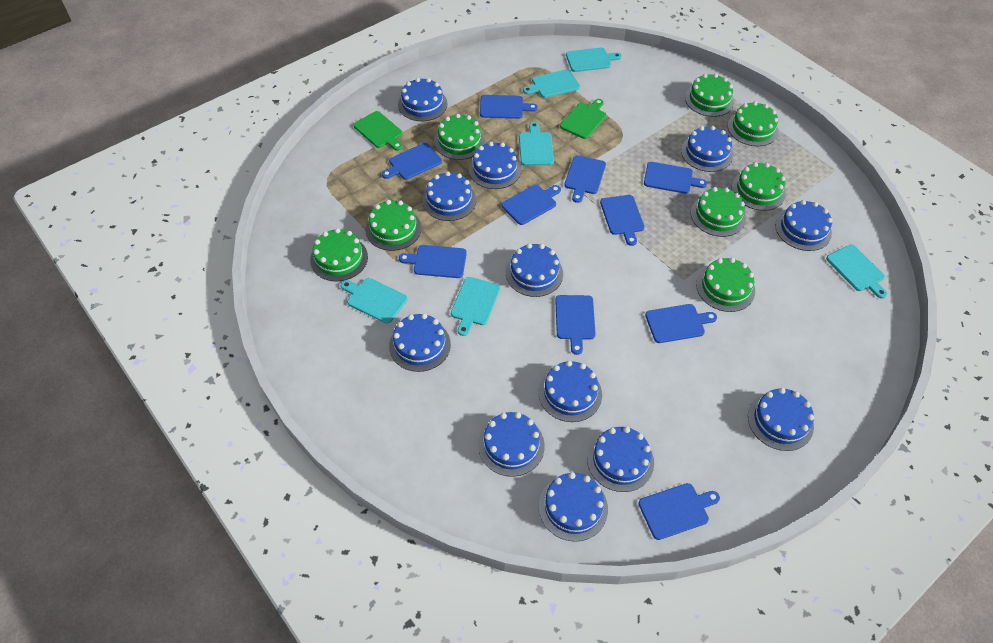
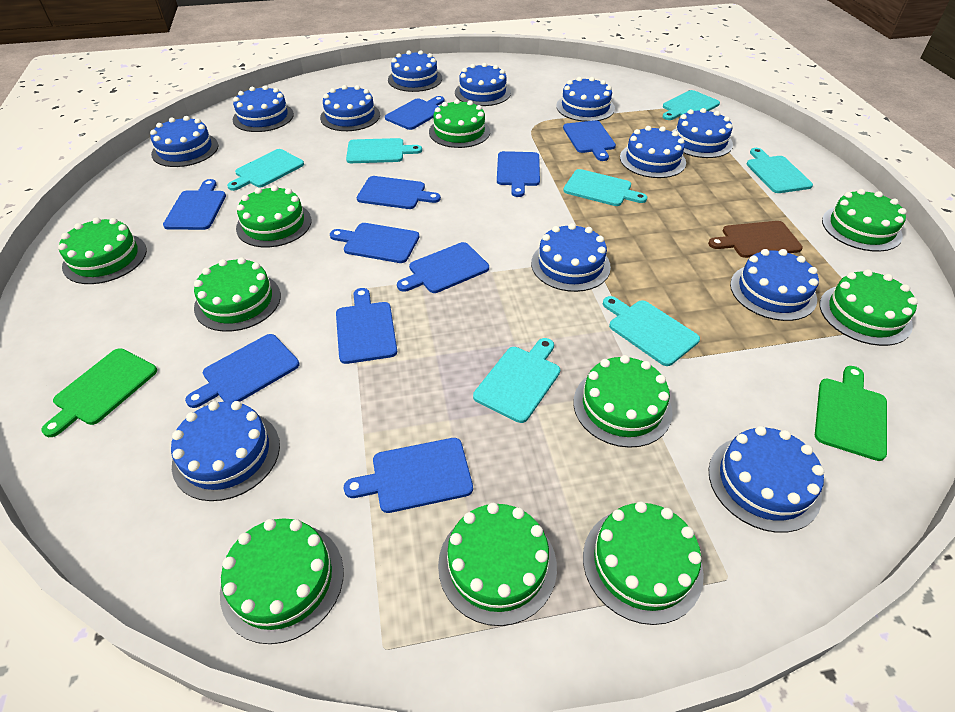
brown cutting board: none = 0 -> [708,221,803,258] = 1
green cake: [310,228,368,282] [366,200,421,251] [434,114,485,160] [685,74,734,117] [691,187,746,237] [696,258,755,312] [728,101,779,146] [732,162,786,211] = 8 -> [58,217,147,284] [194,257,281,332] [220,518,344,644] [236,185,311,247] [429,99,490,148] [438,503,557,626] [573,355,673,448] [583,501,704,625] [820,269,918,346] [822,189,907,252] = 10
turquoise cutting board: [341,278,408,324] [451,277,500,336] [519,122,554,166] [523,69,580,98] [566,48,622,72] [826,244,887,299] = 6 -> [227,149,304,191] [346,138,422,163] [473,338,560,423] [563,169,647,206] [603,296,700,366] [663,90,720,120] [746,148,813,193] = 7

